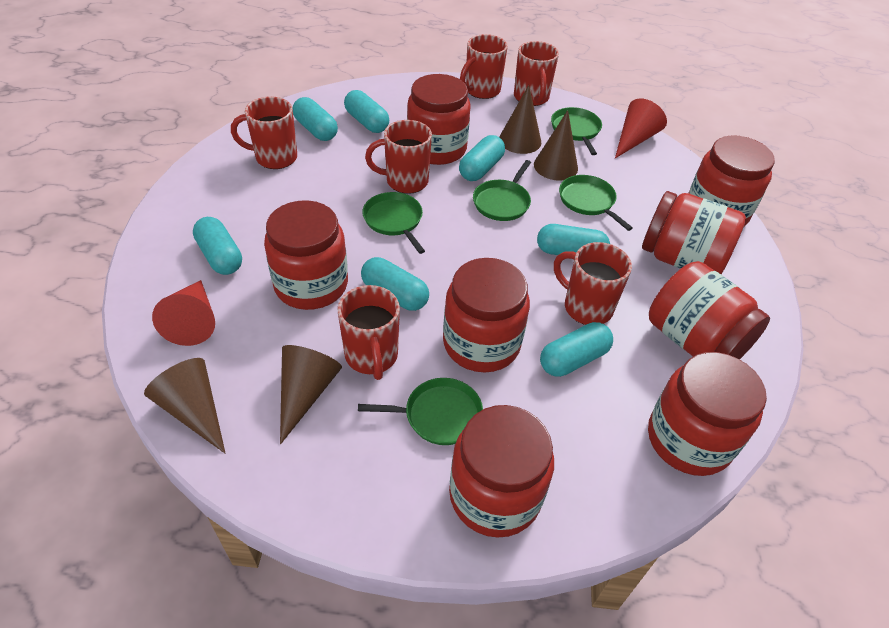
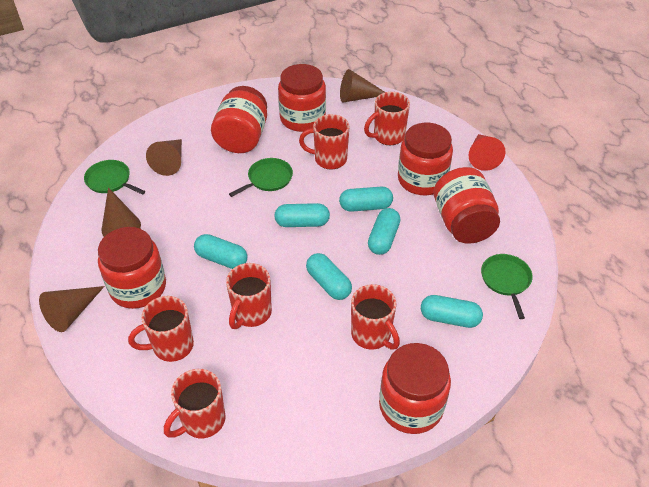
green pan: [358,378,483,445] [362,192,425,254] [473,160,531,221] [551,107,602,155] [559,175,633,231] = 5 -> [84,160,145,195] [229,158,293,197] [481,254,533,319] = 3
red cone: [152,280,215,346] [615,98,667,158] = 2 -> [468,134,505,171] = 1
red jar: [264,200,348,310] [407,74,471,165] [443,258,530,372] [449,405,554,538] [642,191,746,274] [648,352,767,476] [649,261,770,359] [689,135,775,226] = 8 -> [98,227,166,309] [211,86,267,153] [278,64,326,132] [379,343,451,434] [398,123,453,195] [434,167,500,244] = 6
turquoise capsule: [193,217,242,275] [293,97,338,141] [344,90,389,133] [361,257,429,311] [459,135,505,181] [537,224,610,255] [540,322,613,377] = 7 -> [194,234,247,269] [274,203,330,227] [306,253,352,300] [339,187,393,212] [368,208,400,255] [421,295,483,328] = 6

